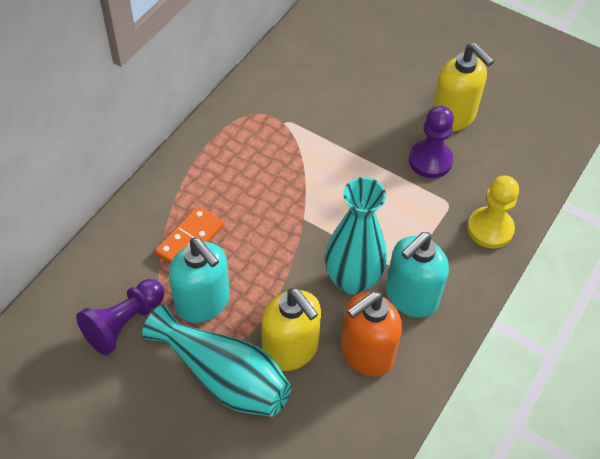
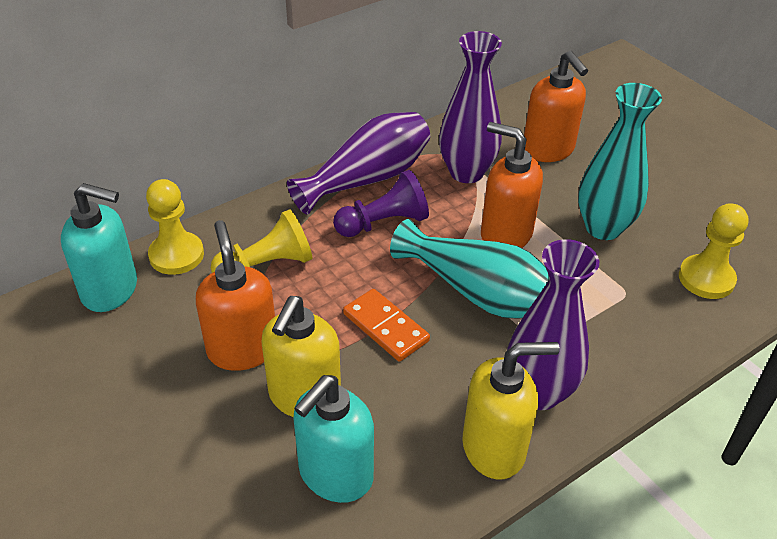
orange soap dispenser: [341,292,402,376] = 1 -> [196,220,275,371] [481,122,543,248] [524,51,588,162] = 3
purple pawn: [76,279,164,355] [409,106,454,178] = 2 -> [333,170,429,237] = 1
purple vase: none = 0 -> [287,112,430,215] [439,31,502,183] [507,239,599,410] = 3
yellow pawn: [467,176,519,248] = 1 -> [146,179,204,275] [211,209,312,273] [679,203,749,299] = 3

